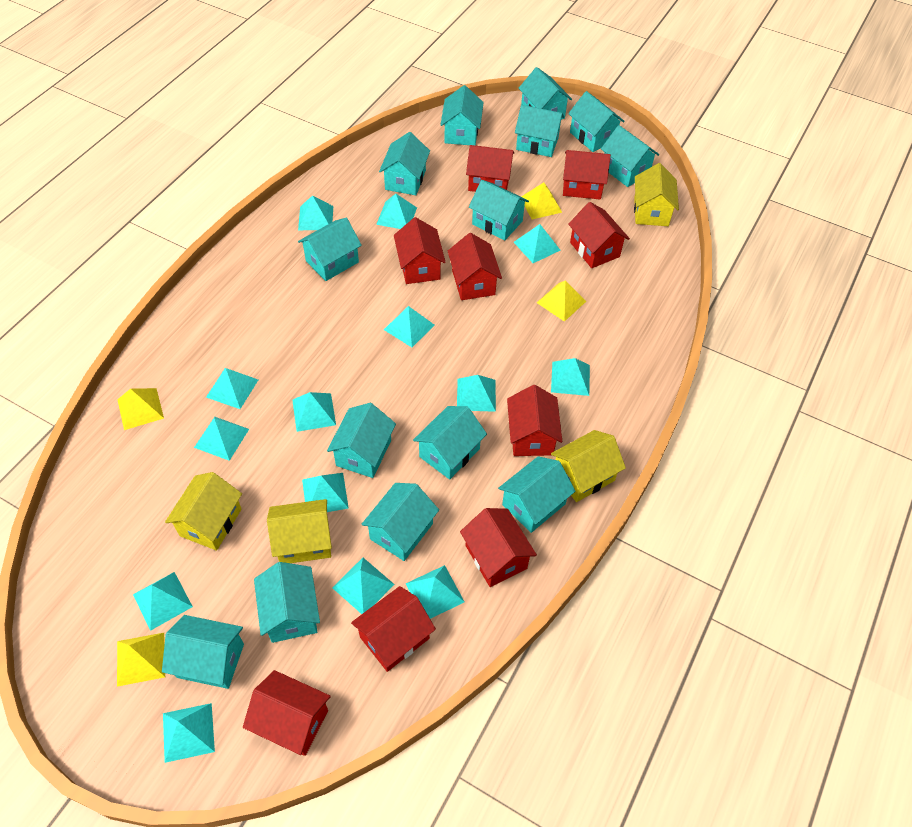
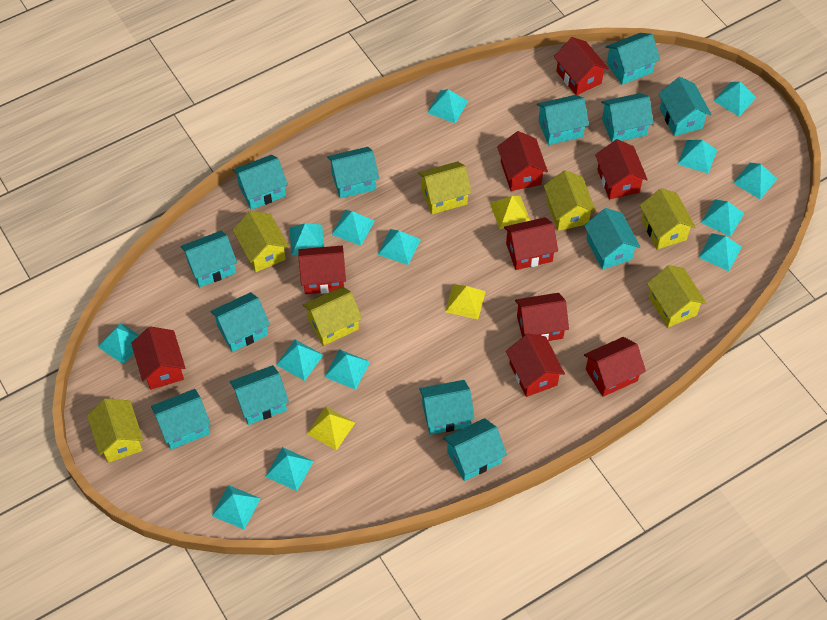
turquoise house: [162,615,244,689] [254,562,320,643] [298,218,362,281] [327,403,396,478] [361,483,439,561] [379,132,430,195] [413,406,487,479] [441,85,484,145] [469,180,529,241] [498,456,575,533] [515,105,564,157] [518,67,572,120] [568,91,625,152] [601,125,659,187] = 14 -> [151,389,211,449] [181,230,237,287] [210,292,270,352] [230,365,289,425] [233,155,288,210] [327,147,379,198] [419,380,475,435] [443,418,507,481] [537,95,589,145] [584,208,640,270] [601,93,654,142] [605,33,660,85] [658,77,712,136] = 13
yellow house: [165,472,242,551] [267,499,332,563] [551,430,626,502] [634,163,679,226] = 4 -> [87,398,143,463] [233,211,289,272] [303,286,362,346] [418,161,472,214] [544,170,596,231] [639,188,696,249] [647,265,706,327] = 7
yellow pyramid: [117,388,164,430] [117,633,165,687] [521,183,562,219] [537,280,586,322] = 4 -> [307,407,355,450] [445,284,486,319] [490,196,530,229] = 3

